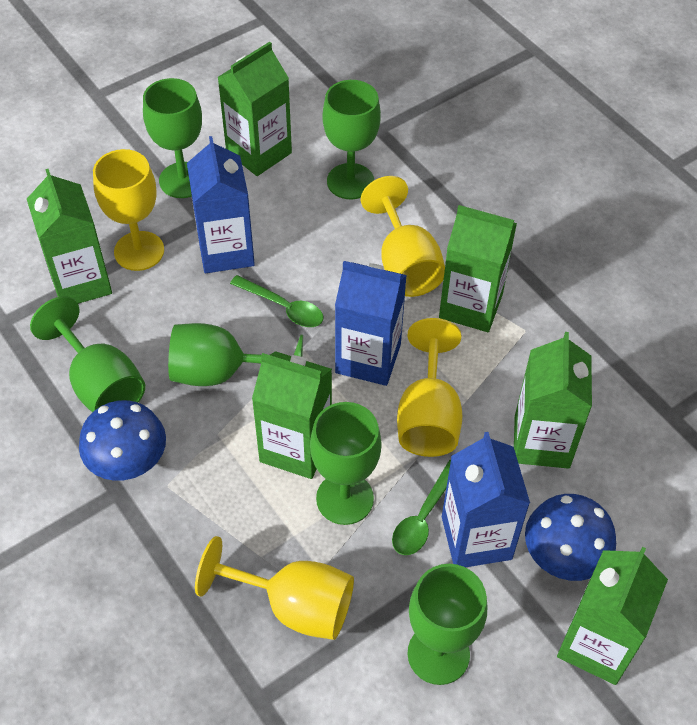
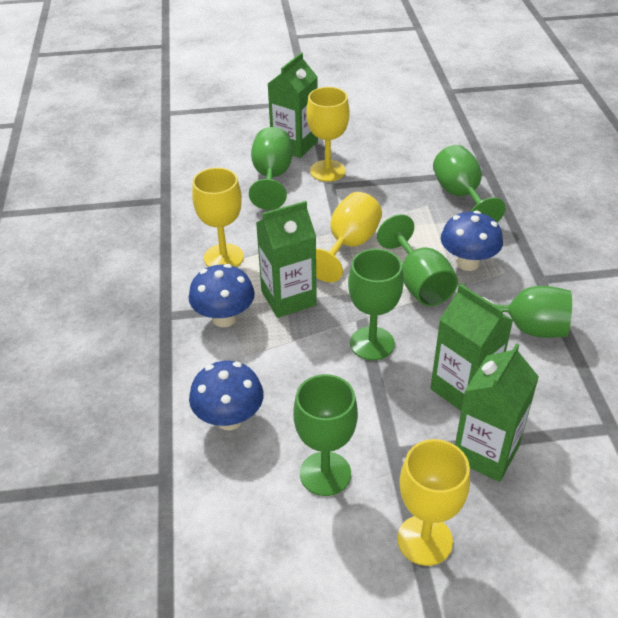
blue carton: [187,136,255,273] [335,261,407,386] [442,432,530,567] = 3 -> none = 0
blue mushroom: [79,400,166,481] [525,494,616,581] = 2 -> [188,264,255,327] [189,361,264,430] [441,211,503,271] = 3
green carton: [27,169,112,304] [218,42,292,176] [252,351,332,479] [439,205,517,332] [514,332,592,469] [557,547,668,685] = 6 -> [256,201,317,318] [268,52,318,158] [430,284,513,411] [455,343,539,482] = 4
green spoon: [230,275,323,327] [392,460,451,555] = 2 -> none = 0

